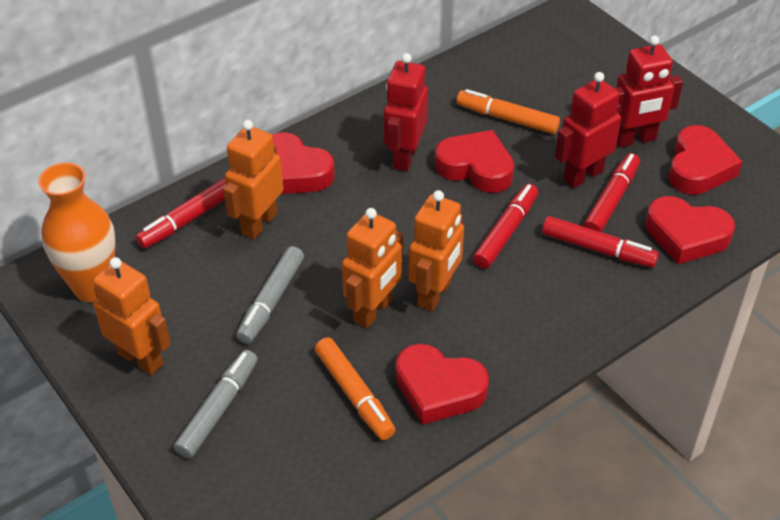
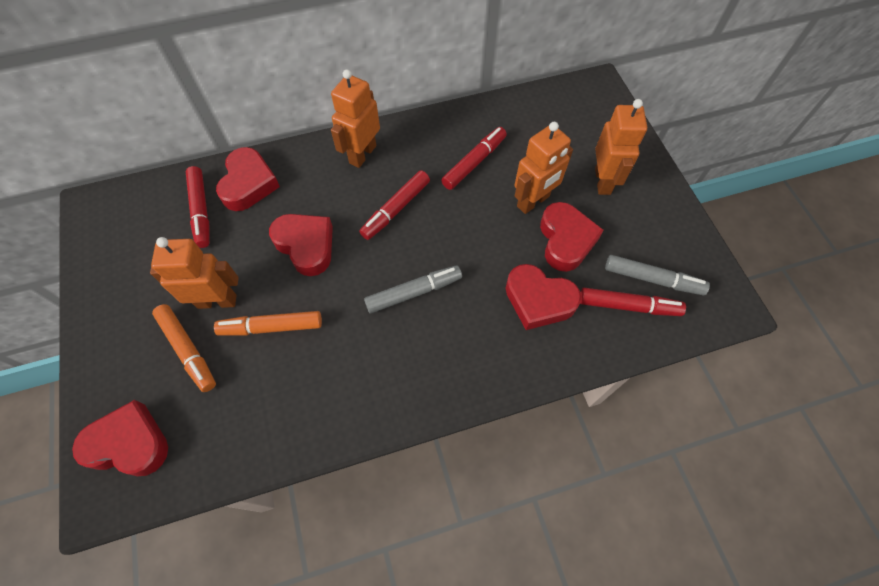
orange vase: [38,163,116,302] = 1 -> none = 0
red robot: [384,53,428,171] [555,72,621,188] [614,35,683,147] = 3 -> none = 0

